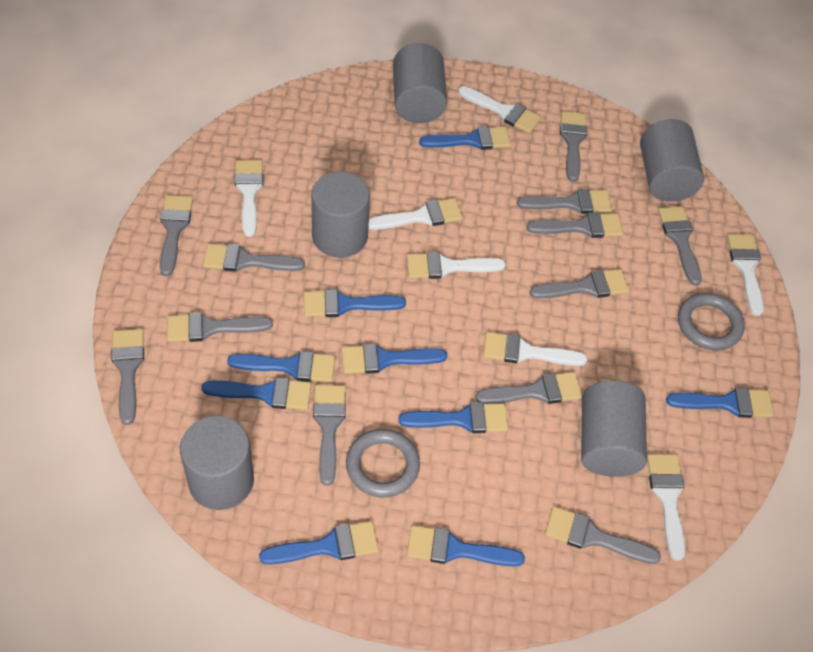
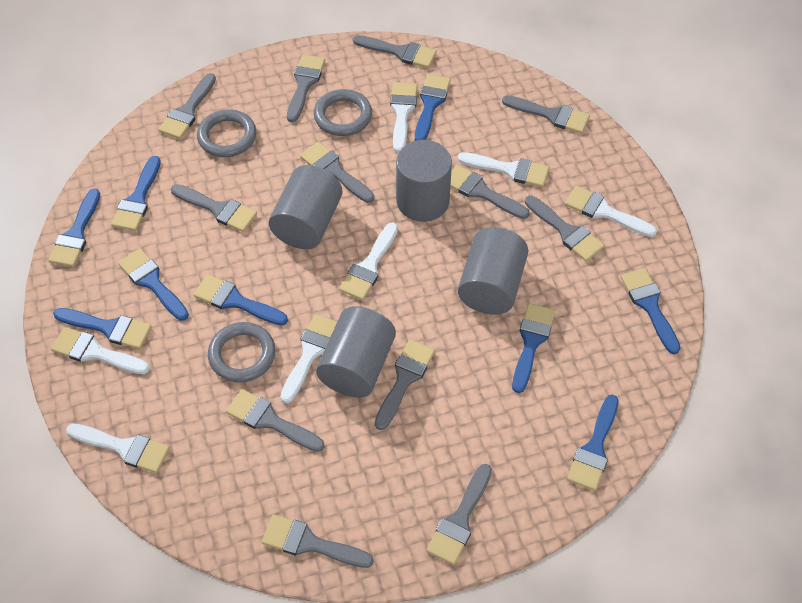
grey cylinder: [180,416,254,510] [311,172,370,258] [393,43,447,123] [581,381,647,477] [640,119,704,202] = 5 -> [269,165,342,249] [316,306,396,398] [396,140,452,222] [458,227,528,314] = 4
grey ring: [346,429,420,497] [678,293,745,350] = 2 -> [197,110,256,157] [208,322,275,382] [314,89,372,136] = 3

